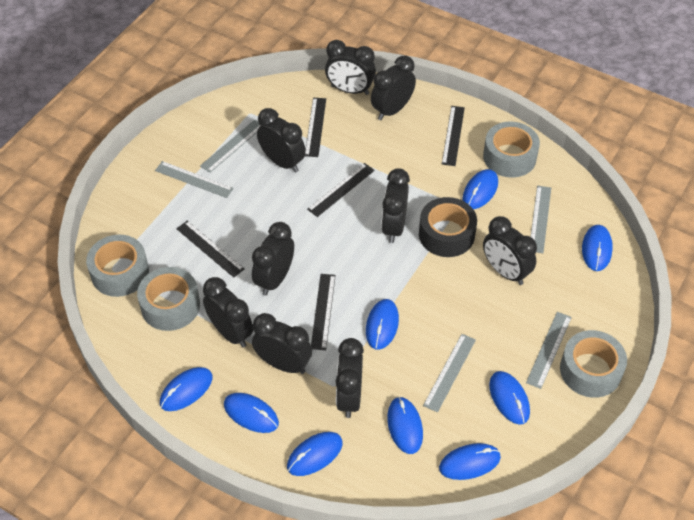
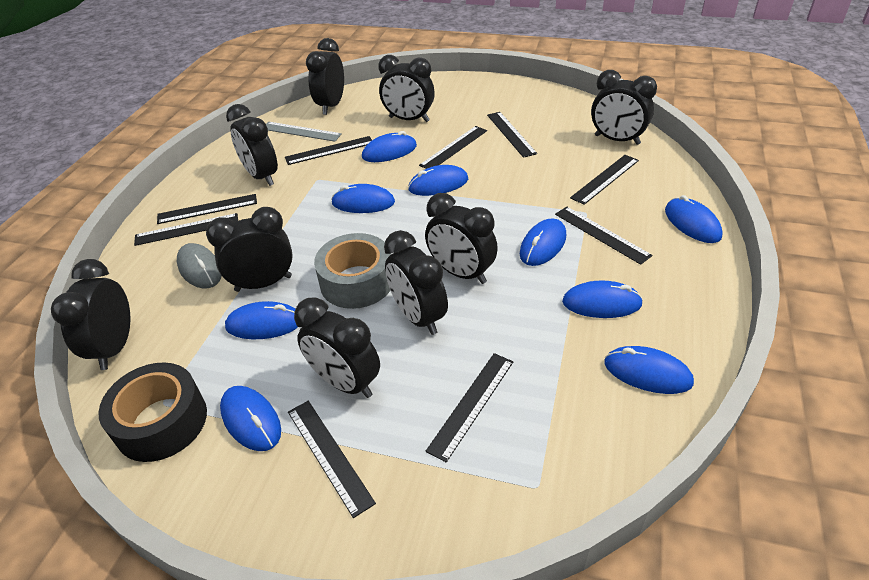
black ruler: [176,221,245,278] [305,98,326,157] [307,163,375,217] [311,274,336,350] [442,106,465,166] = 5 -> [134,213,238,246] [157,194,257,224] [285,136,372,165] [288,401,376,518] [419,126,487,169] [426,353,513,463] [487,112,537,158] [555,207,653,265] [570,155,639,205] = 9
grey mouse: none = 0 -> [177,243,222,288] = 1
grey ruler: [155,161,234,198] [200,120,261,173] [423,334,476,413] [526,312,572,389] [530,186,551,253] = 5 -> [266,122,342,142] = 1
grey tape: [86,235,149,297] [137,267,200,331] [483,121,540,178] [560,330,627,398] = 4 -> [314,233,391,309] = 1

